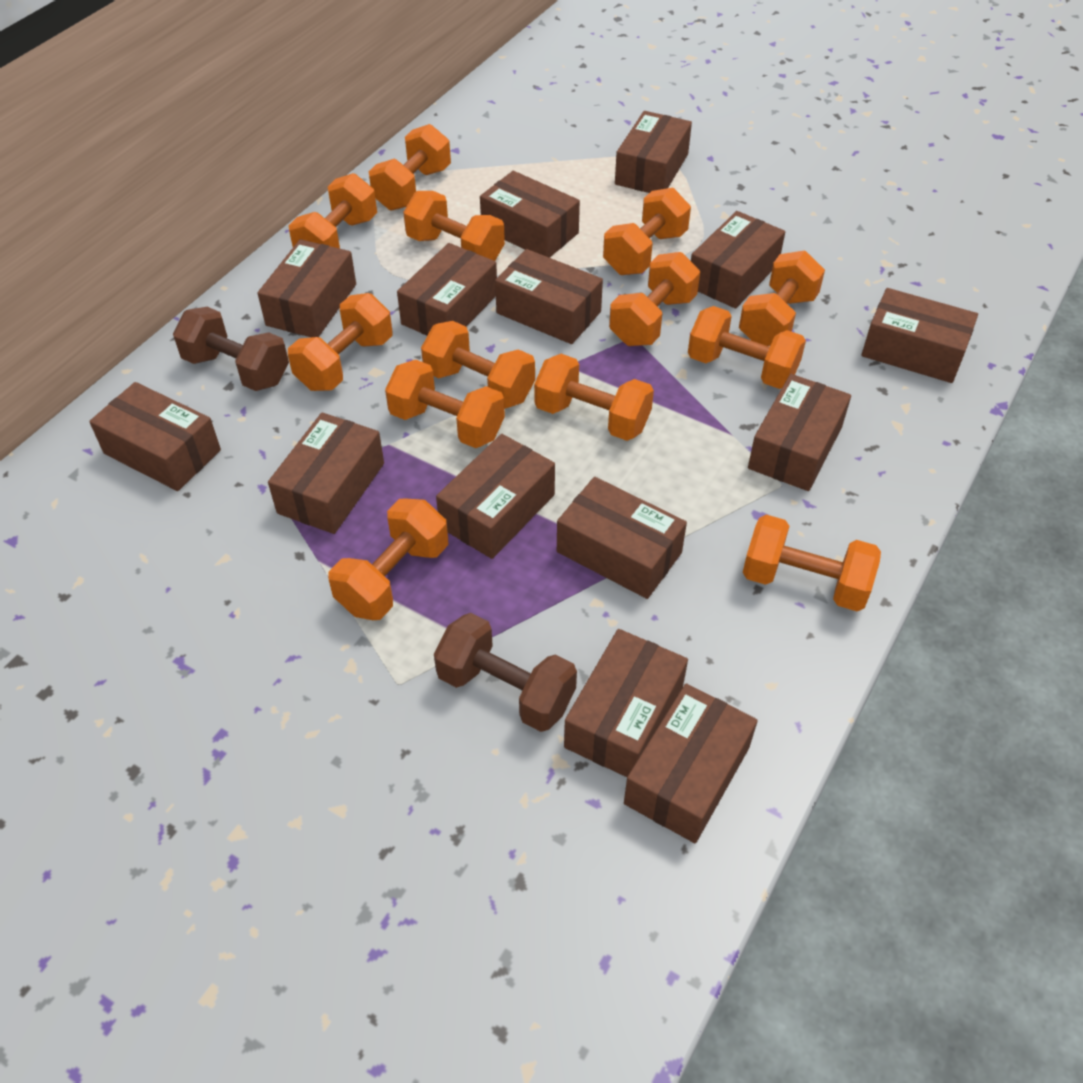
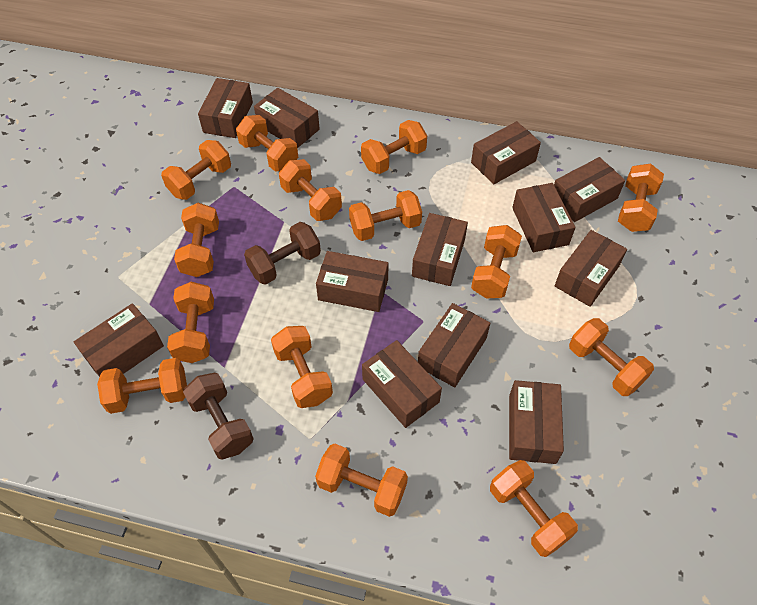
brown box: [89,382,221,491] [258,239,356,337] [268,413,384,534] [397,243,497,336] [436,434,555,559] [480,171,580,258] [495,249,603,344] [557,477,687,599] [564,629,688,777] [615,111,692,193] [624,684,758,843] [691,211,785,308] [748,374,851,491] [862,288,978,383] = 14 -> [74,303,164,377] [198,78,253,138] [254,88,320,148] [316,251,389,312] [362,340,442,428] [412,213,468,286] [418,303,490,387] [471,121,541,184] [509,380,564,464] [512,183,576,252] [554,157,625,222] [555,230,627,307] = 12
orange dumbbell: [288,173,377,249] [288,293,392,391] [329,499,448,620] [369,124,451,211] [385,360,505,448] [403,191,505,261] [421,321,535,409] [534,354,654,441] [603,187,691,275] [609,252,700,346] [688,306,806,389] [739,251,825,346] [743,515,881,611] = 13 -> [97,358,187,414] [161,140,231,200] [167,282,214,363] [174,203,219,277] [236,115,298,172] [271,326,333,408] [279,159,342,221] [315,443,408,517] [349,190,422,241] [361,120,427,174] [471,225,522,299] [490,460,578,557] [569,318,654,396] [618,164,664,232] = 14

